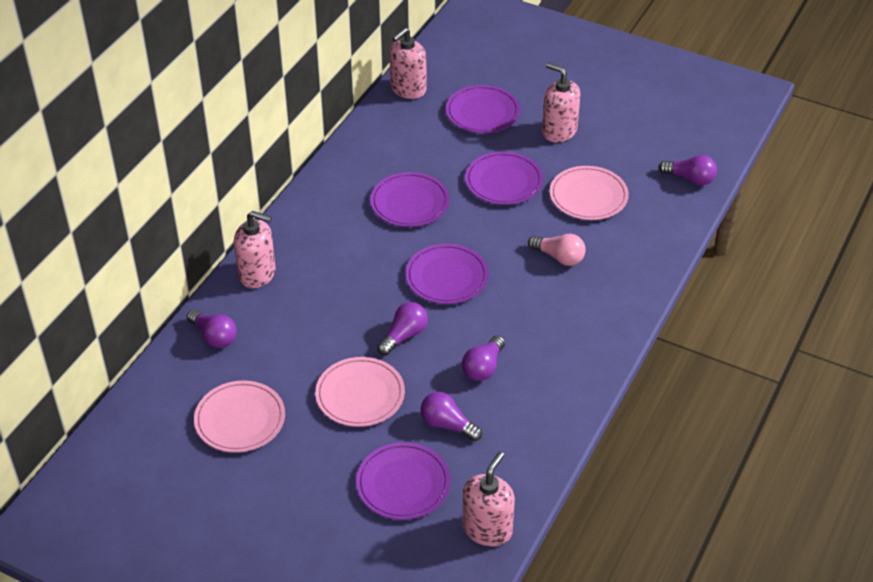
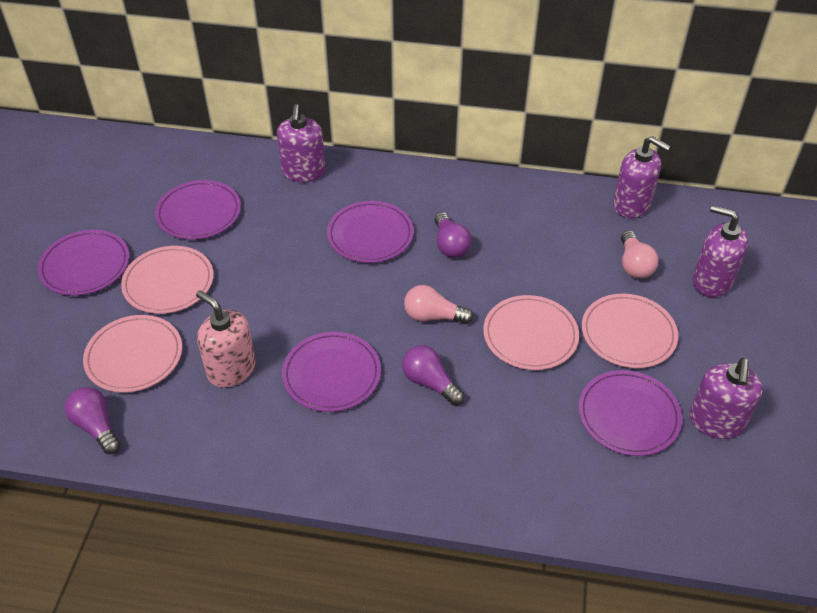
pink light bulb: [528,234,586,266] = 1 -> [404,285,474,324] [621,230,658,279] = 2
pink plate: [194,380,285,453] [315,357,405,427] [550,166,629,220] = 3 -> [83,315,182,393] [121,246,214,314] [483,295,579,370] [582,294,678,368] = 4
pink soap dispenser: [234,211,276,288] [389,27,426,99] [462,452,515,546] [542,62,580,142] = 4 -> [196,290,256,388] = 1
purple light bulb: [187,310,237,348] [377,302,428,355] [420,392,482,441] [462,335,505,381] [659,155,717,186] = 5 -> [65,387,120,454] [402,345,464,406] [435,212,472,258] = 3
purple soap dispenser: none = 0 -> [277,104,326,182] [613,136,671,218] [689,358,763,439] [693,205,748,297] = 4

